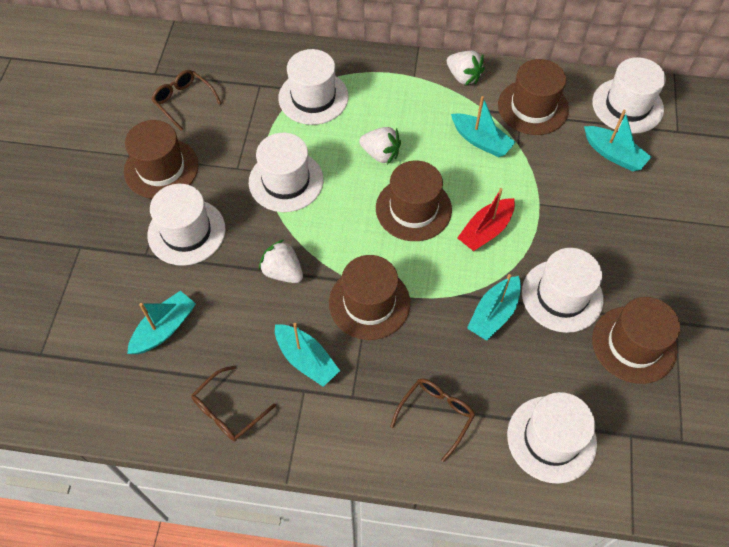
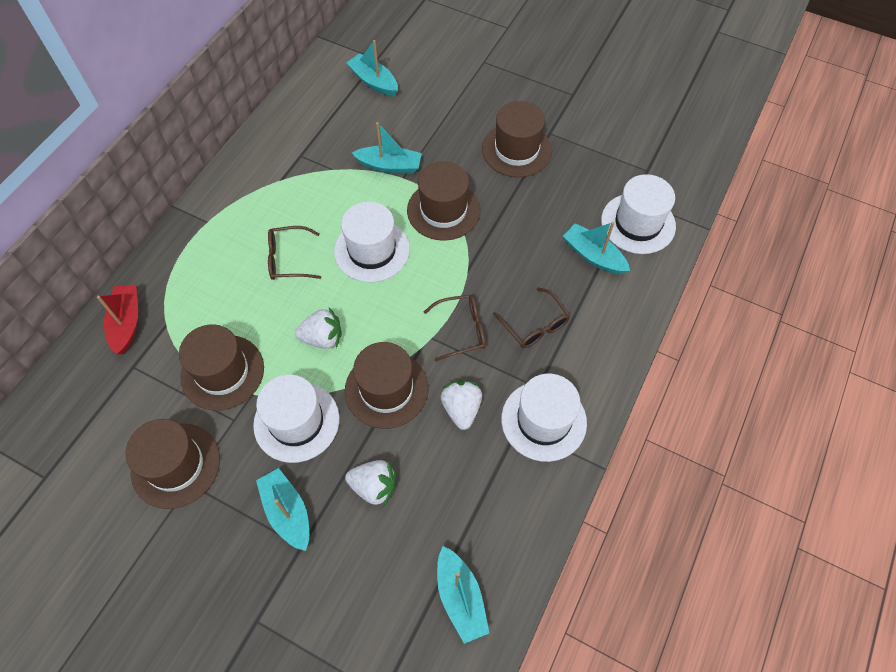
white hat: [147,184,226,266] [249,133,323,212] [278,49,349,125] [507,392,597,484] [522,248,603,333] [592,57,666,134] = 6 -> [253,375,339,463] [334,202,410,282] [501,374,587,462] [601,174,676,254] = 4

